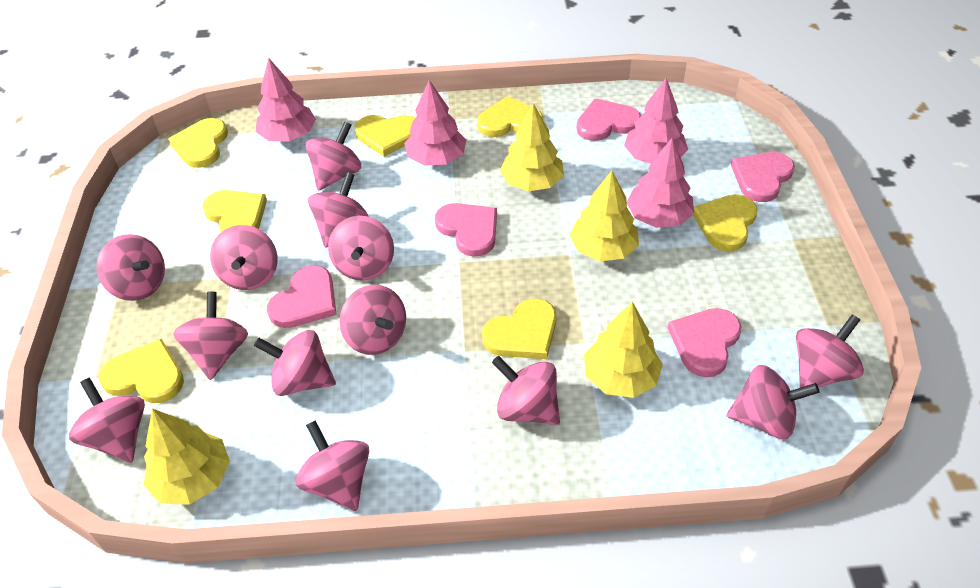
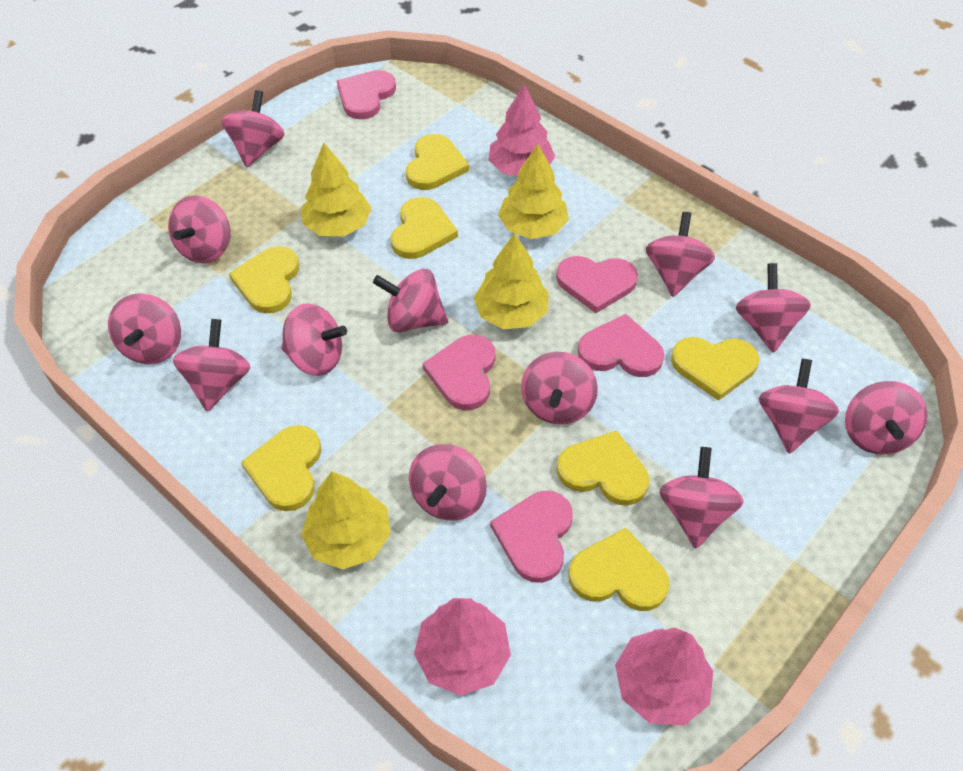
pink tree: [256,58,316,141] [404,80,466,166] [624,78,688,164] [627,138,694,228] = 4 -> [414,598,511,696] [488,84,555,176] [615,627,713,726] = 3

